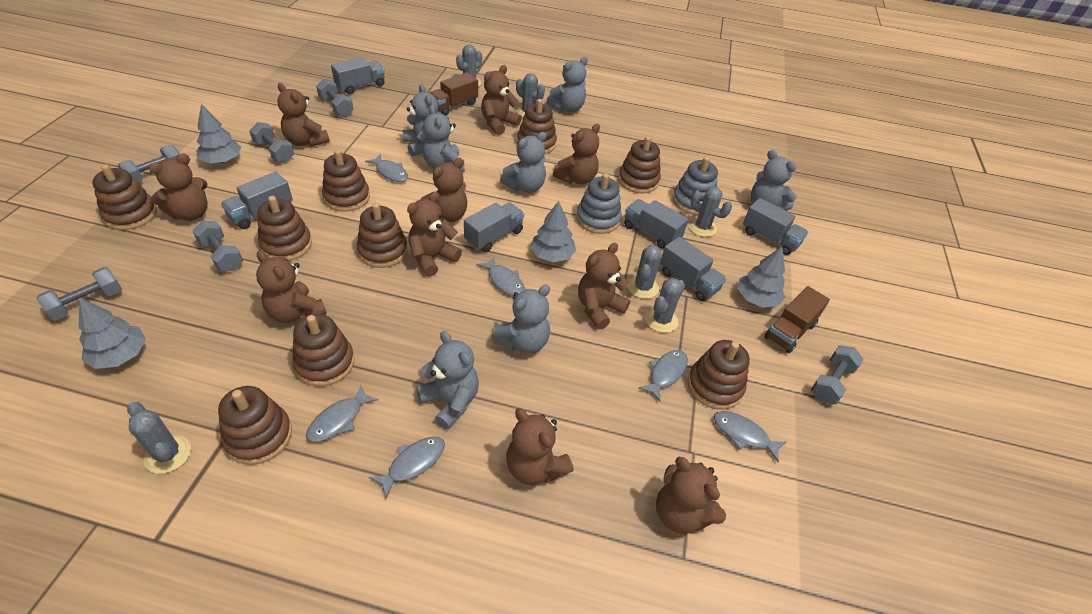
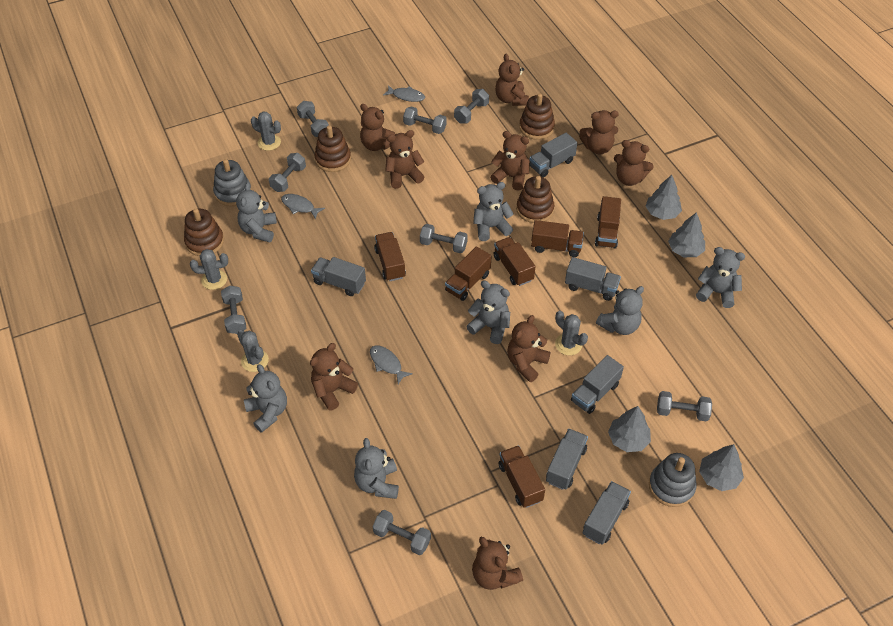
brown stacking toy: [92,164,157,230] [218,386,292,465] [257,196,312,261] [292,314,355,386] [322,150,370,212] [357,203,408,268] [517,99,557,154] [618,136,661,193] [688,340,750,410] = 9 -> [184,209,224,256] [314,125,351,172] [516,176,554,223] [519,94,555,140] = 4
brown teddy bear: [149,153,208,221] [256,251,327,323] [277,83,330,147] [407,192,462,277] [421,158,468,222] [481,65,522,135] [506,408,574,485] [553,124,600,184] [578,243,630,329] [656,457,726,534] = 10 -> [310,343,358,411] [360,104,396,151] [385,130,424,189] [472,537,523,590] [490,131,529,191] [495,54,529,106] [507,315,551,382] [579,110,619,154] [614,140,654,186] = 9
brown truck: [430,72,478,116] [764,286,830,353] = 2 -> [374,232,406,281] [445,246,491,301] [494,237,536,286] [498,445,545,508] [531,220,584,257] [595,196,621,249] = 6
grey cactus: [127,402,191,474] [456,45,482,87] [516,73,545,117] [628,245,662,299] [645,278,685,333] [688,187,732,237] = 6 -> [190,249,228,290] [237,330,269,372] [251,112,281,151] [555,311,588,356] = 4
grey dumbbell: [37,267,122,320] [118,145,180,182] [192,221,243,271] [249,122,294,162] [316,79,353,117] [811,345,864,405] = 6 -> [221,286,246,334] [269,153,306,192] [297,101,329,137] [373,510,431,555] [403,107,447,134] [420,224,468,253] [454,89,489,124] [657,391,712,422] = 8
grey fish: [306,384,379,442] [365,154,408,182] [369,437,445,499] [476,256,525,296] [638,350,688,402] [714,411,787,462] = 6 -> [281,194,325,219] [370,345,413,384] [383,85,425,102] = 3

